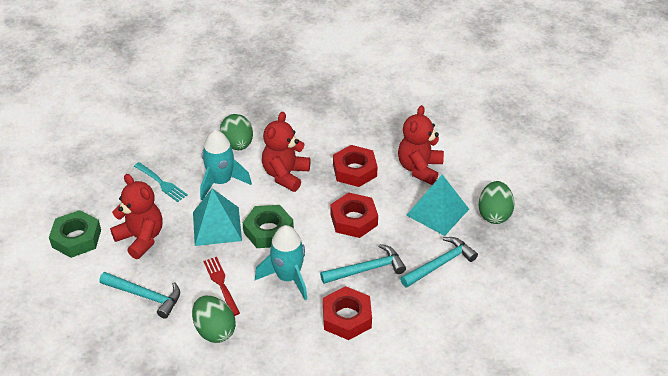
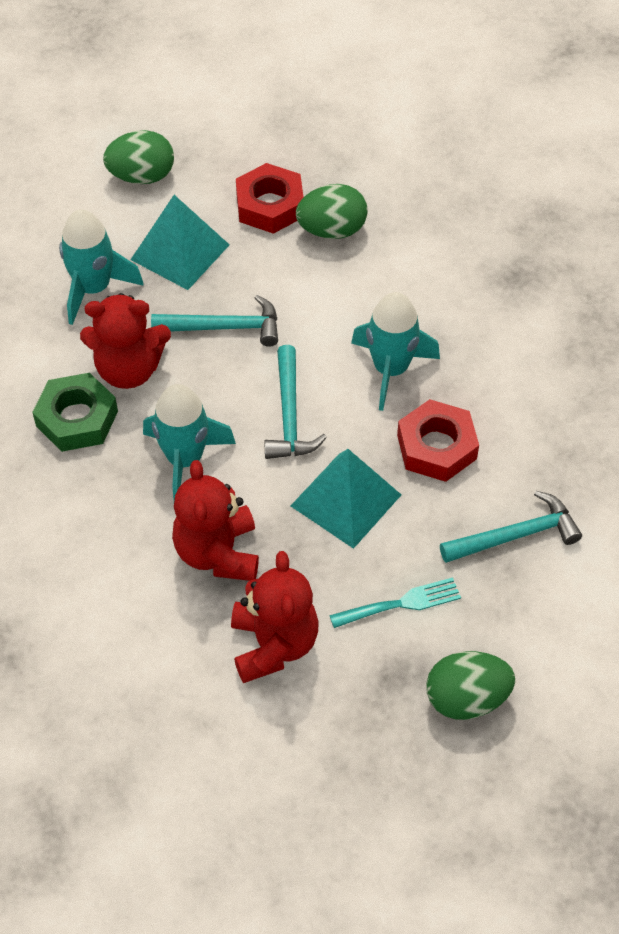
green nut: [49,210,101,258] [243,205,294,248] = 2 -> [32,373,118,452] = 1
red fork: [203,257,240,316] = 1 -> none = 0
red nut: [323,286,372,340] [330,192,378,238] [333,145,378,187] = 3 -> [236,163,304,234] [397,399,479,482] = 2
turquoise rocket: [200,130,252,200] [255,225,307,300] = 2 -> [59,209,144,325] [143,384,236,499] [351,292,440,411] = 3

